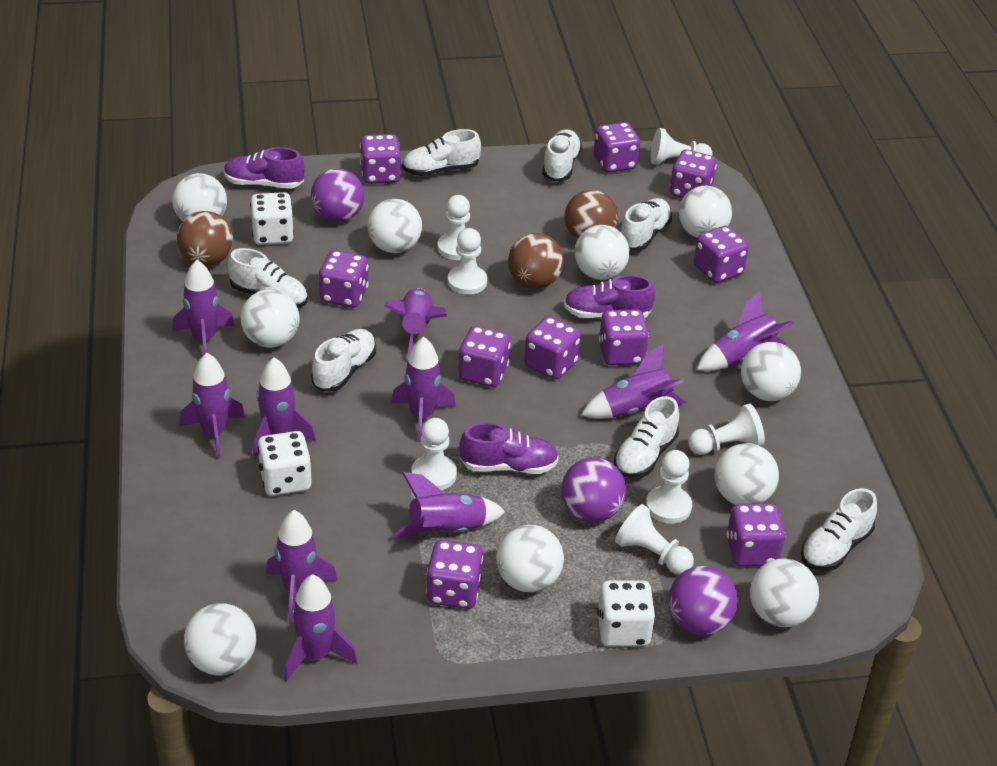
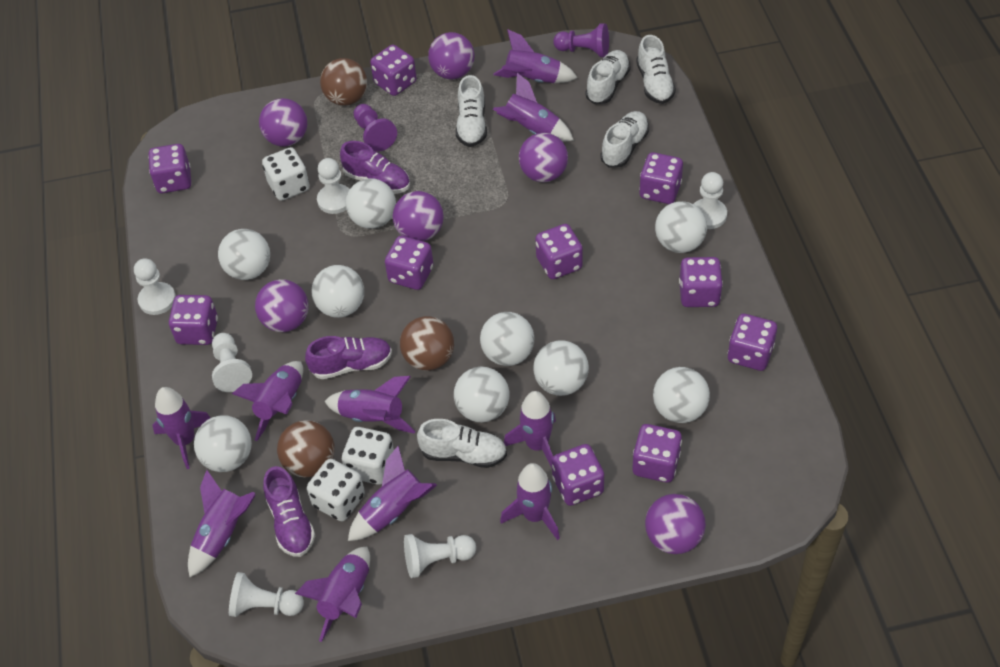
purple ball: [311,169,364,222] [561,458,626,522] [668,566,738,635] = 3 -> [255,279,309,332] [259,98,307,147] [393,191,444,241] [428,32,475,79] [519,133,568,182] [645,494,706,554] = 6
purple pawn: none = 0 -> [354,104,397,152] [553,23,609,57] = 2
white ball: [172,173,227,221] [184,603,256,675] [241,289,300,348] [368,199,422,253] [496,525,564,592] [574,225,629,280] [679,186,732,238] [715,443,779,505] [741,342,801,401] [750,559,819,627] = 10 -> [194,415,252,472] [218,229,270,280] [311,265,364,318] [346,178,396,229] [454,367,509,422] [480,312,534,366] [533,340,589,396] [653,367,710,423] [655,201,707,253] = 9
white pawn: [411,418,457,490] [437,195,470,260] [448,228,488,295] [615,504,694,574] [646,450,692,524] [651,128,712,165] [688,403,765,455] = 7 -> [134,258,176,315] [212,333,252,392] [229,572,304,617] [317,158,350,214] [404,534,476,578] [694,172,727,229] = 6
white shoe: [228,248,308,308] [311,329,376,391] [402,129,481,176] [542,129,582,181] [614,396,679,478] [621,198,672,251] [801,488,877,571] = 7 -> [417,419,507,468] [456,75,487,147] [585,50,631,104] [600,111,649,168] [636,35,676,104] = 5

